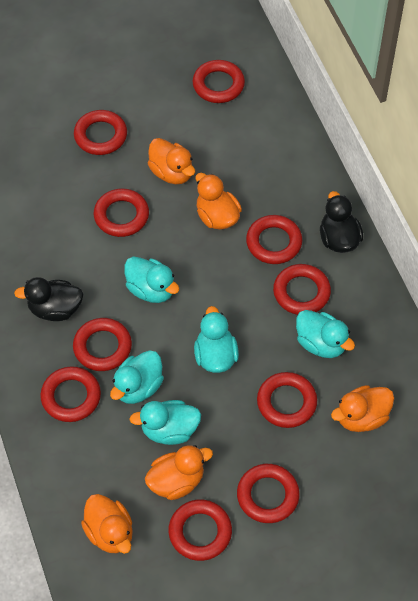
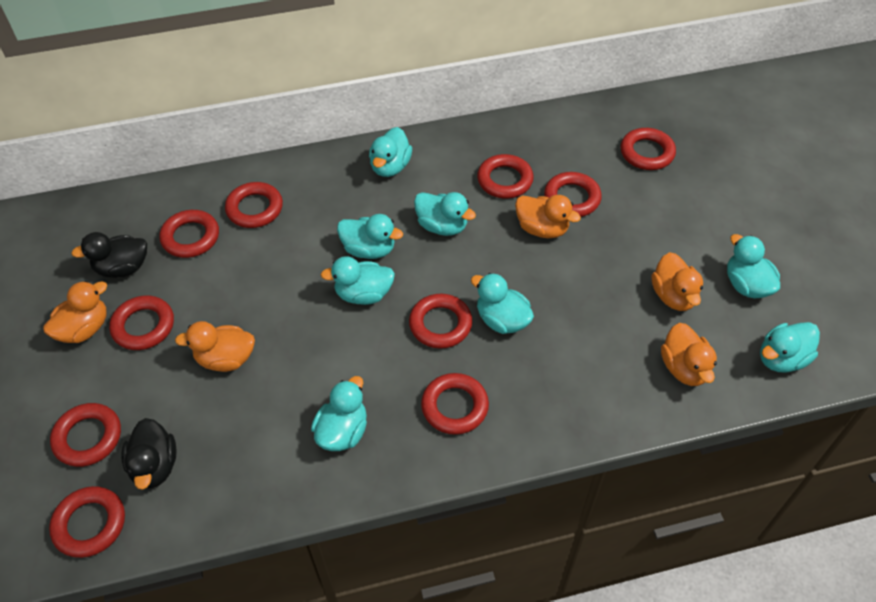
turquoise duck: [110,350,164,404] [124,257,179,303] [129,400,201,445] [194,306,239,373] [296,310,355,358] = 5 -> [311,376,367,451] [321,256,395,305] [337,214,403,259] [369,127,412,177] [414,192,476,236] [471,273,534,334] [727,234,780,298] [760,322,820,373] = 8

